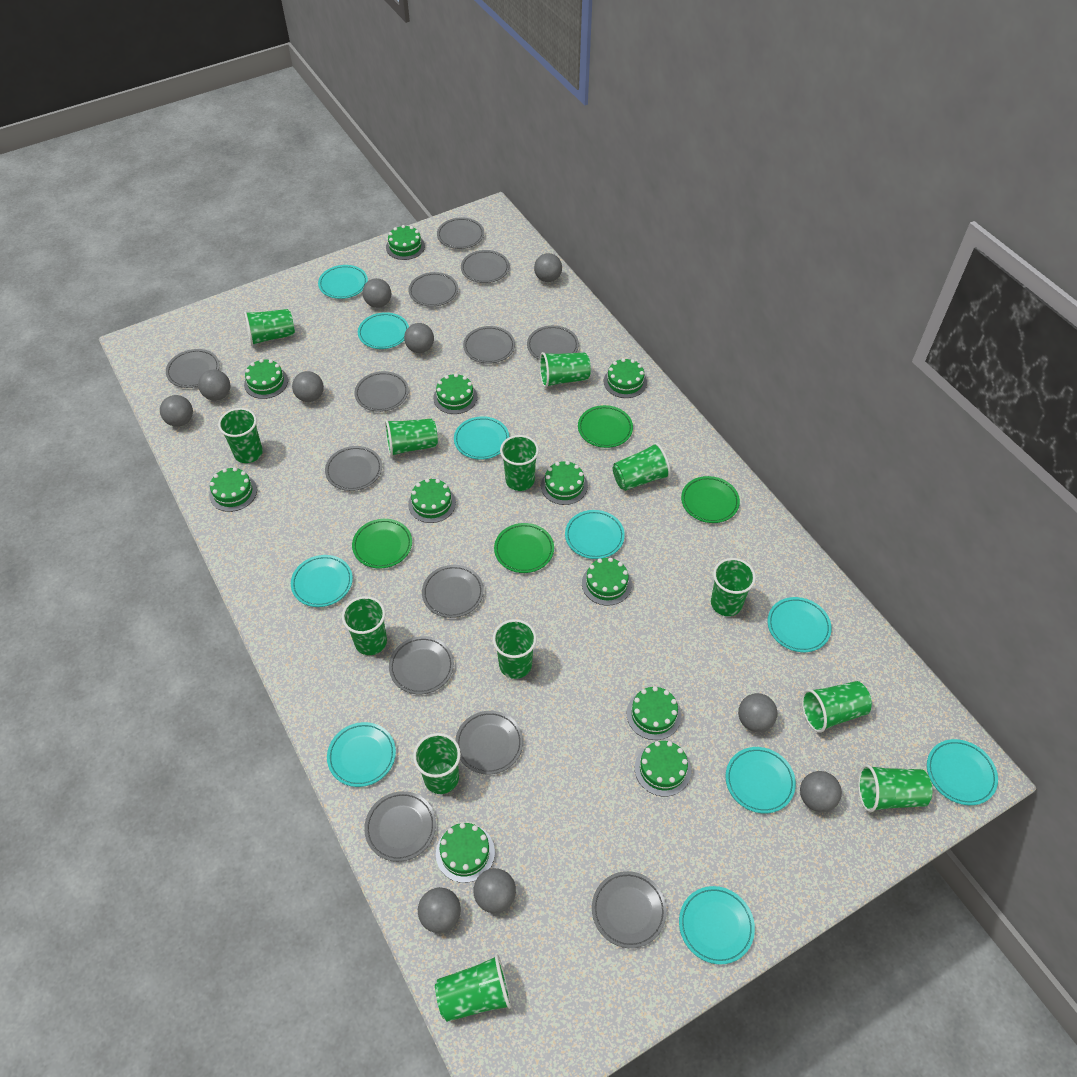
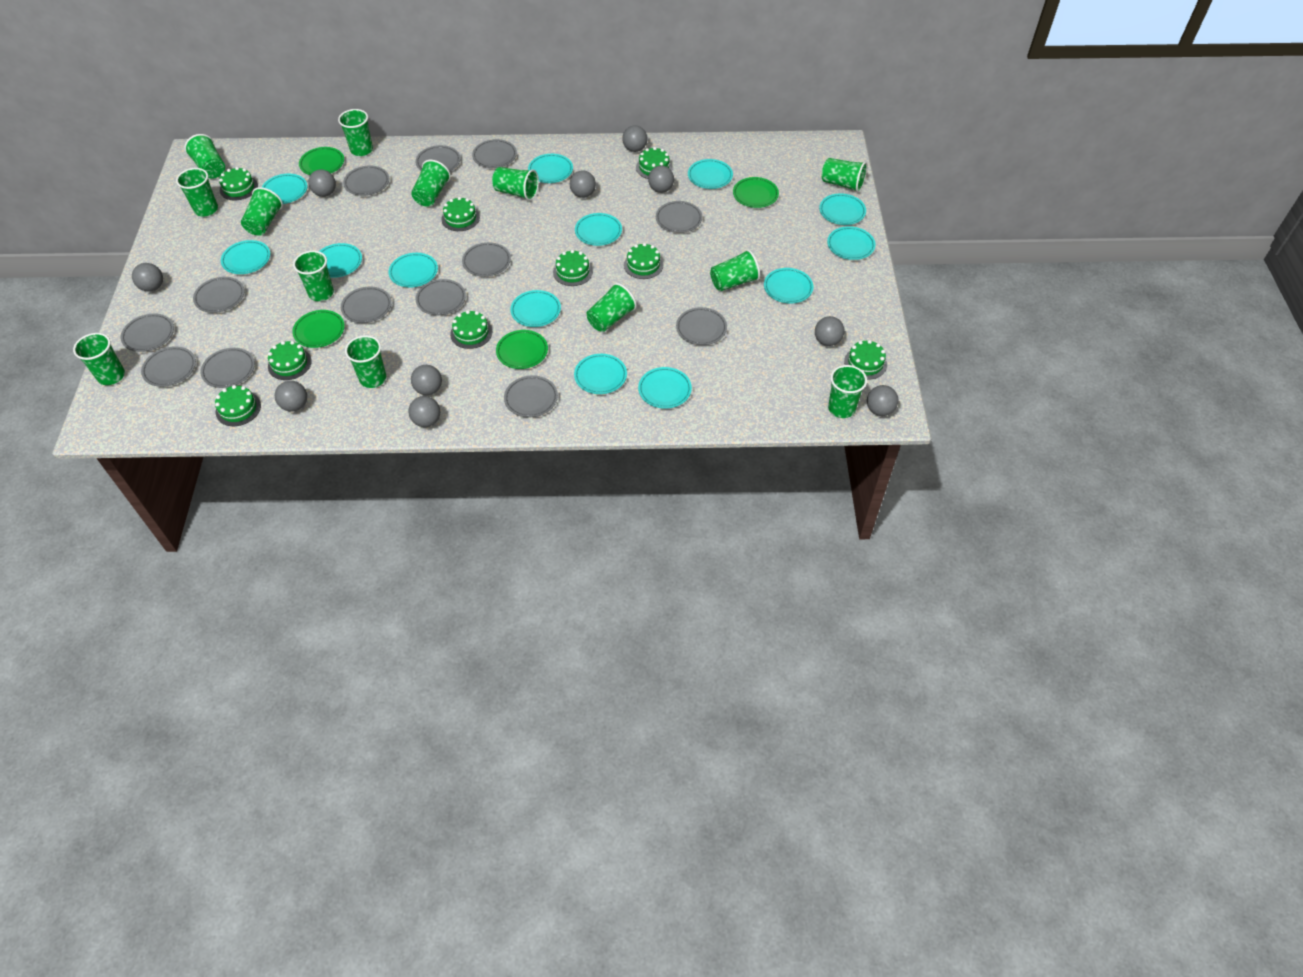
green cake: [209,467,257,512] [244,359,288,399] [386,225,425,260] [408,478,456,523] [433,373,477,414] [436,823,495,883] [541,461,588,505] [582,557,632,606] [604,358,647,398] [627,686,681,740] [635,741,691,796] = 11 -> [215,385,261,426] [219,167,258,200] [268,341,312,380] [441,197,480,231] [450,310,492,349] [553,250,593,286] [624,243,664,279] [636,147,672,179] [844,340,887,380] = 9
turquoise plate: [291,555,353,607] [318,265,368,299] [327,722,396,787] [358,312,409,349] [454,416,509,460] [565,510,625,559] [679,886,755,964] [726,747,796,813] [767,597,832,652] [927,739,998,805] = 10 -> [221,240,270,274] [262,174,307,204] [319,243,362,278] [388,253,438,287] [510,290,561,327] [528,154,573,183] [574,354,627,394] [575,213,622,246] [638,367,692,409] [688,159,733,189] [764,268,813,304] [819,193,866,225] [827,226,876,260] = 13

